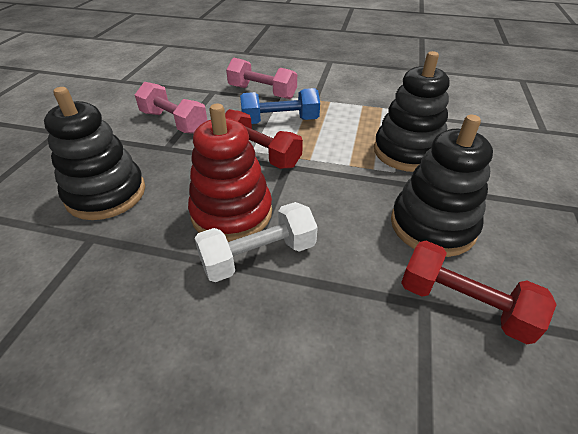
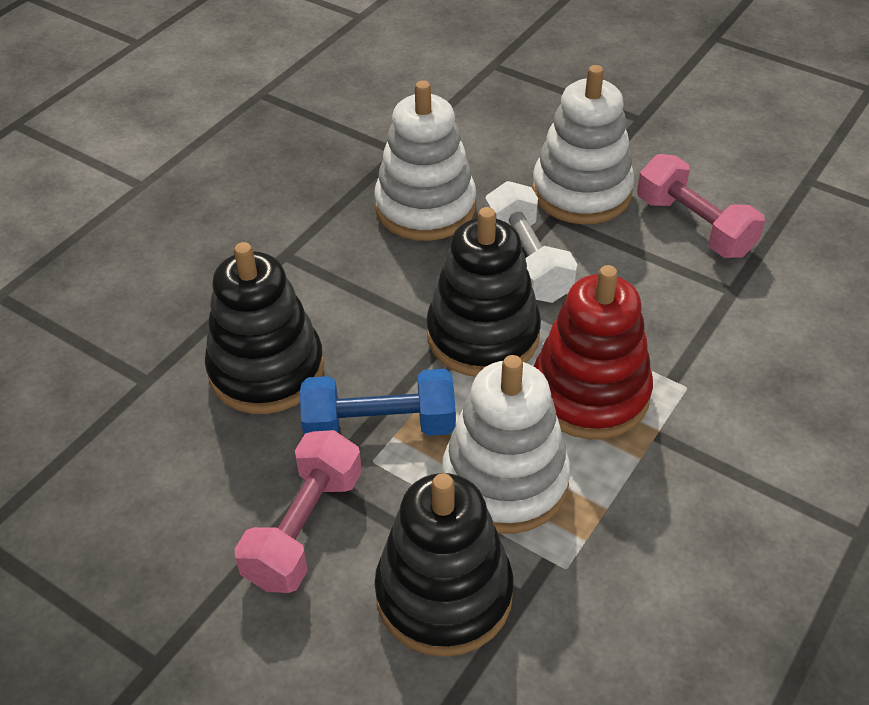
red dumbbell: [225,109,303,169] [401,241,557,344] = 2 -> none = 0
white stacking toy: none = 0 -> [374,81,476,241] [442,355,570,534] [532,65,635,224] = 3

